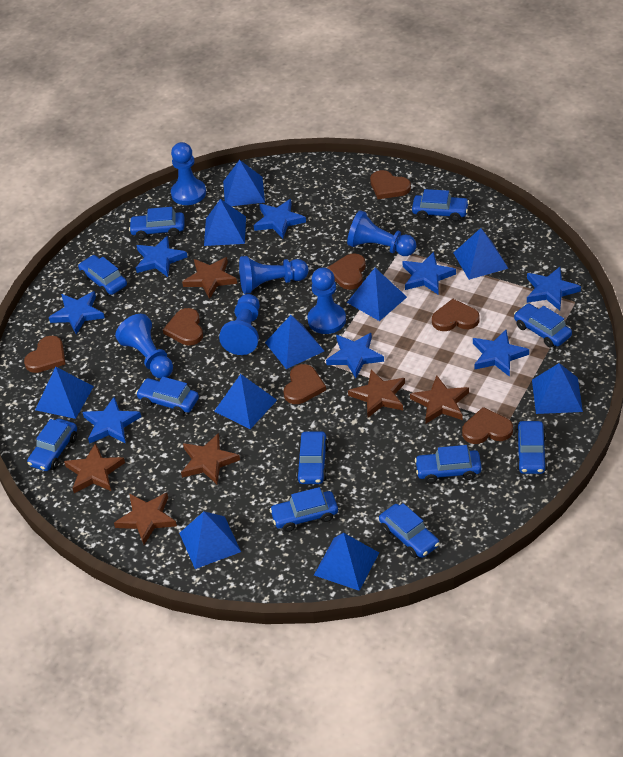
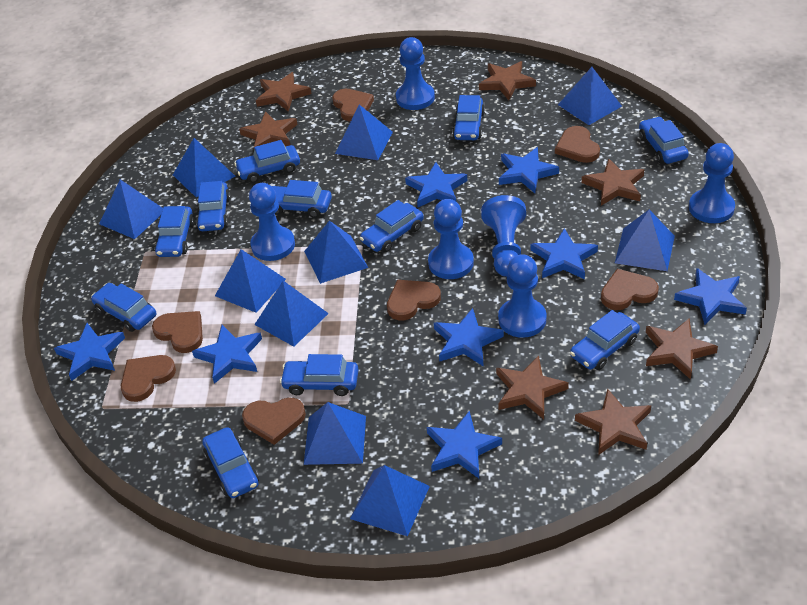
brown star: [64,443,125,493] [114,493,177,545] [181,433,240,484] [182,257,237,299] [348,369,405,418] [410,375,469,423] = 6 -> [239,111,298,147] [256,72,311,112] [479,61,536,100] [496,356,569,419] [575,389,651,455] [582,159,645,206] [646,319,718,380] = 7

